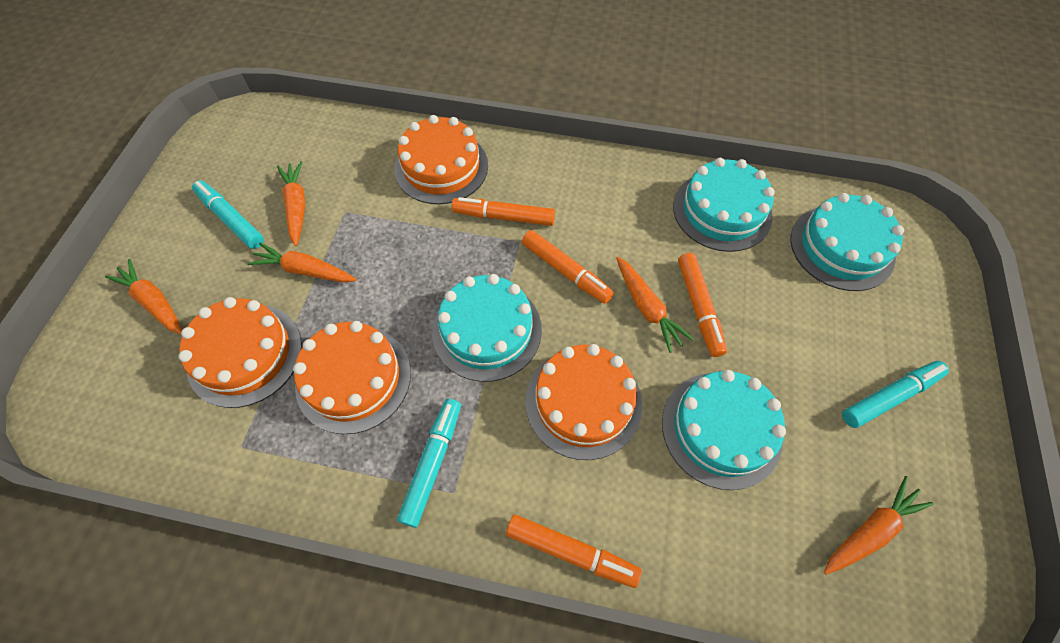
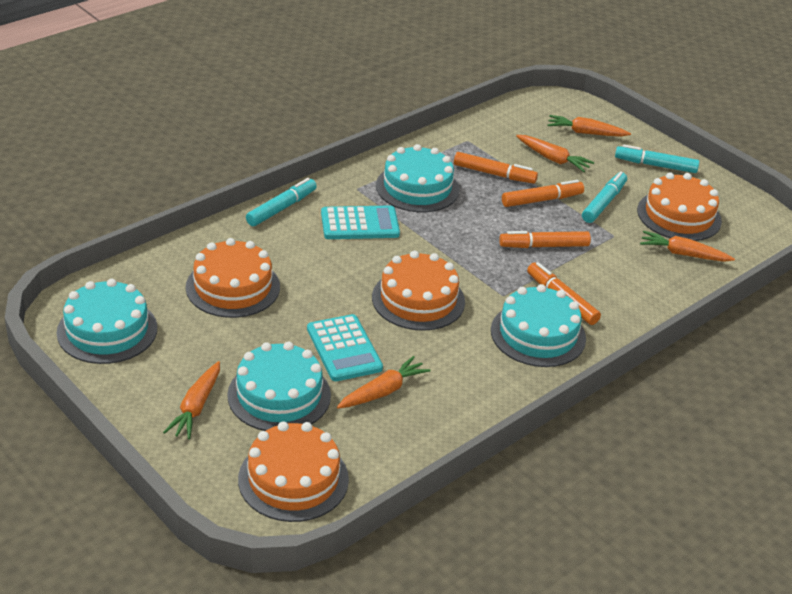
turquoise calculator: none = 0 -> [307,314,383,381] [321,205,400,239] = 2

